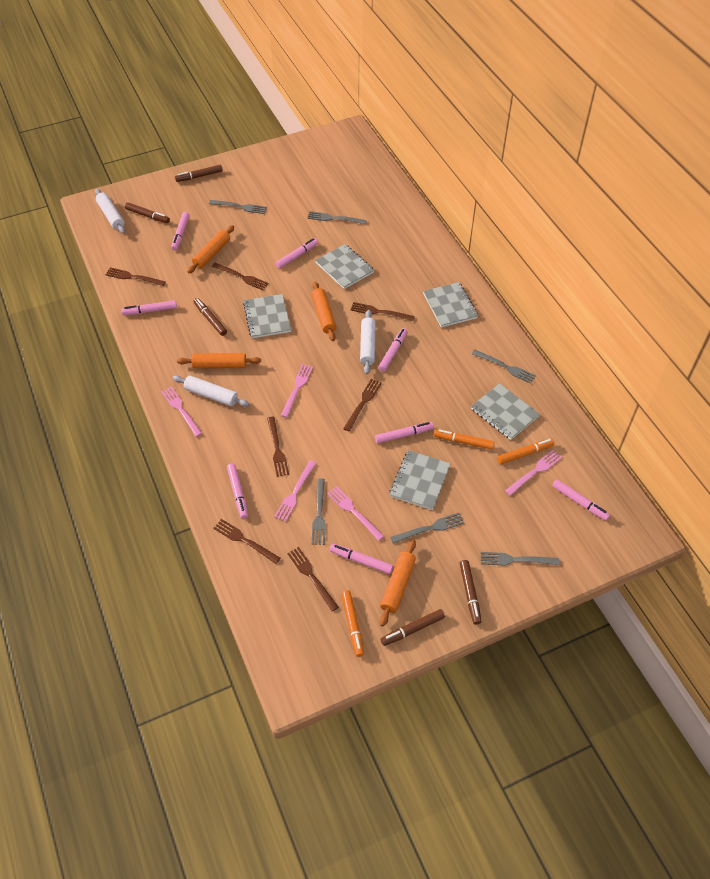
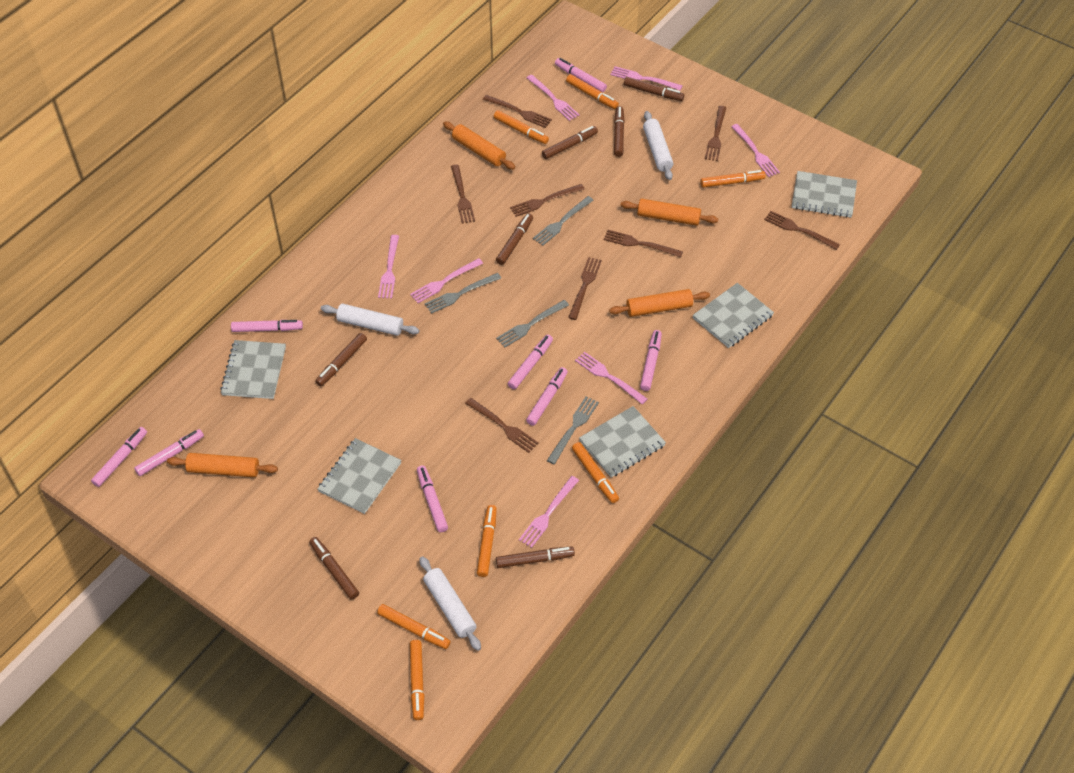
brown fork: [105,267,166,286] [212,263,268,290] [213,519,280,564] [267,417,289,477] [287,547,339,611] [343,379,382,431] [351,302,415,321] = 7 -> [451,165,475,224] [465,398,539,453] [483,95,552,128] [510,184,585,217] [568,257,602,320] [604,230,683,258] [705,106,726,161] [764,211,840,250] = 8
brown marker: [125,202,170,223] [175,165,223,182] [194,298,227,336] [381,609,445,646] [459,560,482,625] = 5 -> [309,537,359,600] [315,333,367,386] [496,213,533,265] [496,546,575,568] [542,126,598,159] [614,106,625,157] [624,77,684,101] = 7
grey fork: [209,200,267,214] [307,211,367,224] [312,478,326,545] [390,513,464,544] [472,350,536,384] [481,552,559,566] = 6 -> [425,273,501,314] [496,300,569,347] [533,196,594,246] [547,396,599,464] = 4
orange marker: [341,590,364,657] [434,429,495,450] [497,438,555,464] = 3 -> [377,604,451,649] [410,640,424,720] [477,505,497,577] [494,110,549,144] [566,74,619,109] [572,442,619,503] [700,170,766,188] = 7
pink fork: [161,386,202,437] [274,460,316,522] [281,364,313,418] [327,486,384,541] [505,450,562,496] = 5 -> [378,235,399,299] [410,258,483,303] [519,476,579,548] [527,75,579,121] [575,352,648,404] [610,66,683,91] [731,124,780,177] = 7

